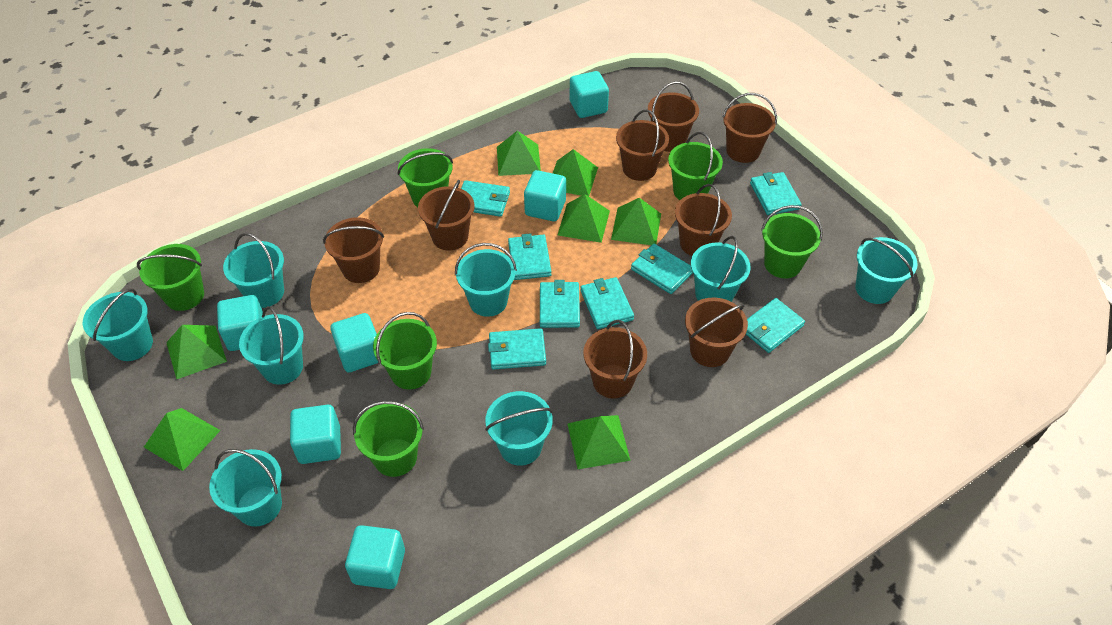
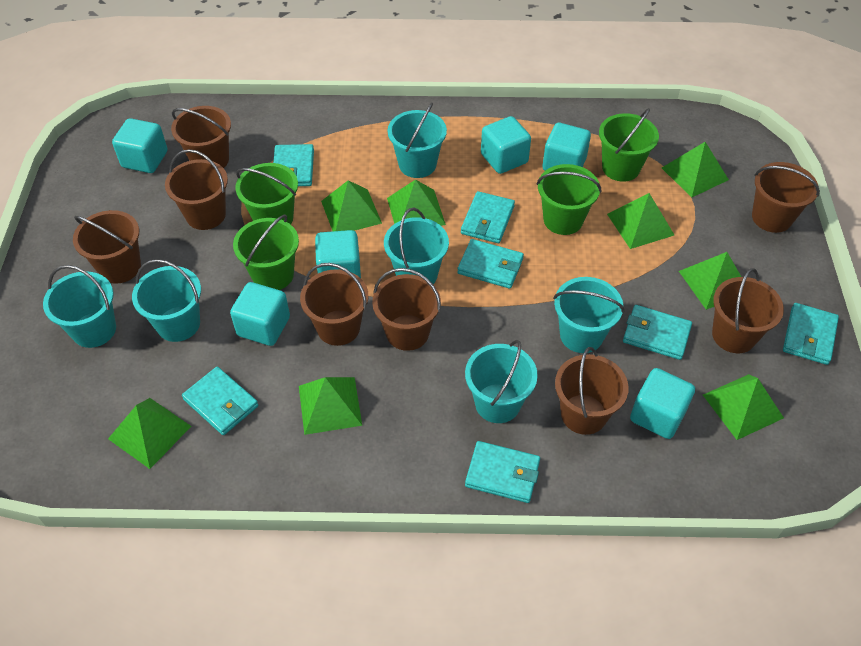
green bucket: [137,244,204,311] [353,401,424,477] [373,312,437,390] [397,148,453,208] [668,132,723,200] [761,205,823,278] = 6 -> [233,215,299,290] [236,163,298,224] [537,164,601,235] [599,108,659,182] = 4
green pyramid: [144,408,221,471] [166,325,227,379] [497,131,541,176] [553,149,598,196] [558,194,610,243] [567,415,631,469] [611,198,661,245] = 7 -> [108,398,191,469] [299,377,362,435] [321,180,382,231] [387,179,446,226] [607,193,674,249] [662,142,729,197] [679,252,741,310] [703,374,784,440] = 8
turquoise bucket: [83,289,153,361] [209,449,282,527] [223,233,284,308] [239,306,304,385] [455,243,517,317] [485,391,553,466] [691,236,751,302] [855,237,918,304] = 8 -> [43,265,116,348] [132,259,201,342] [384,208,449,284] [388,102,447,178] [465,340,538,423] [553,277,624,353] = 6
turquoise wallet: [461,180,510,217] [488,328,546,370] [508,233,552,280] [540,280,580,328] [580,277,634,329] [631,244,693,294] [746,298,805,353] [750,172,802,215] = 8 -> [182,367,258,435] [273,144,314,186] [457,239,524,289] [461,191,515,243] [465,441,540,503] [623,305,692,360] [783,303,839,365] = 7

